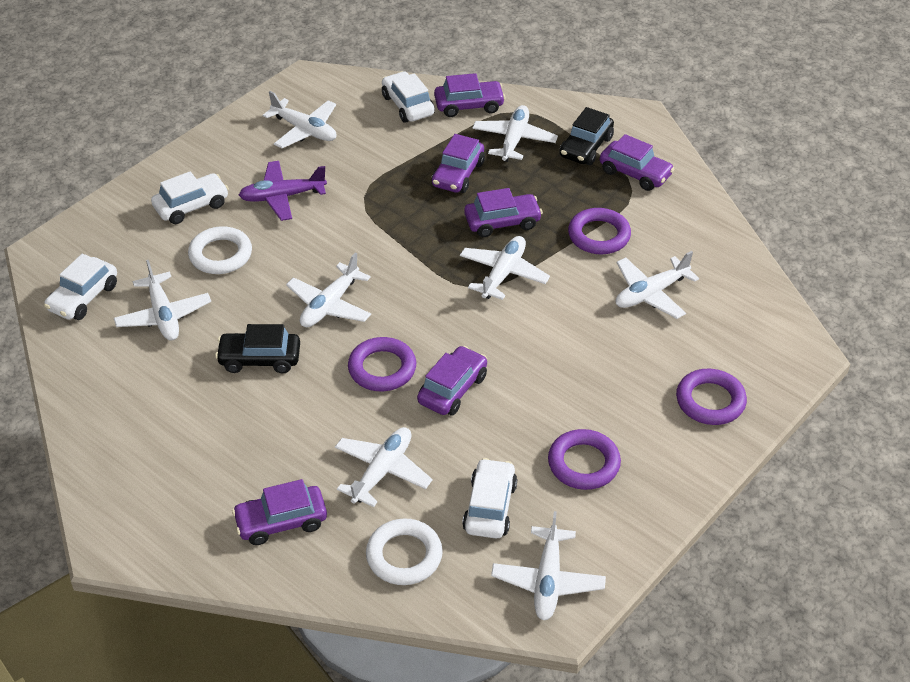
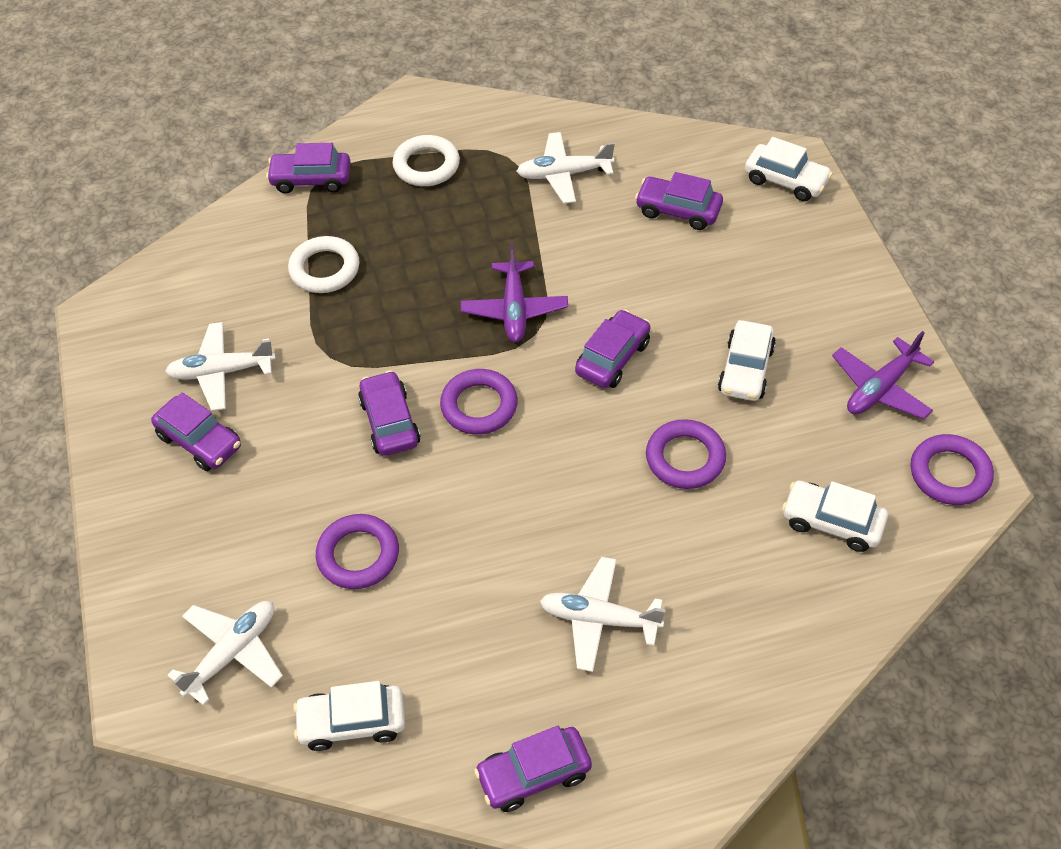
black car: [215,324,300,374] [559,107,614,165] = 2 -> none = 0
purple plane: [239,161,327,221] = 1 -> [461,244,568,342] [832,331,934,419] = 2
white plane: [114,260,211,340] [263,91,337,148] [286,252,371,327] [335,427,433,507] [460,236,550,300] [472,105,558,162] [491,511,606,620] [616,251,699,319] = 8 -> [165,322,276,411] [167,601,283,706] [516,132,615,204] [540,557,665,672] = 4

